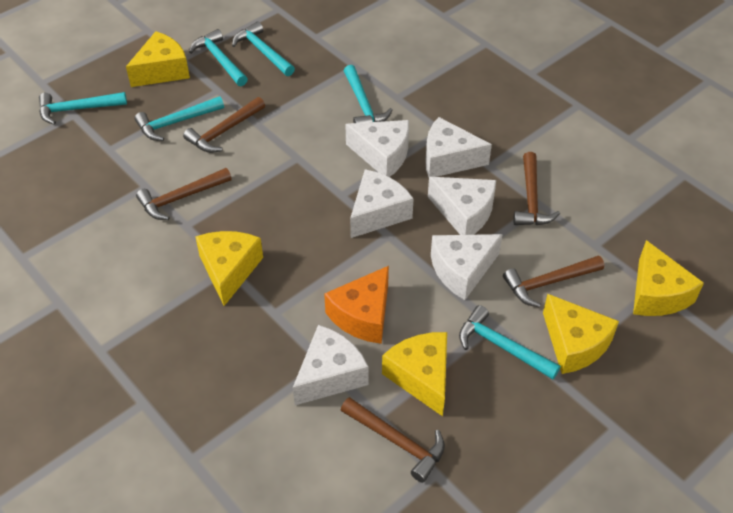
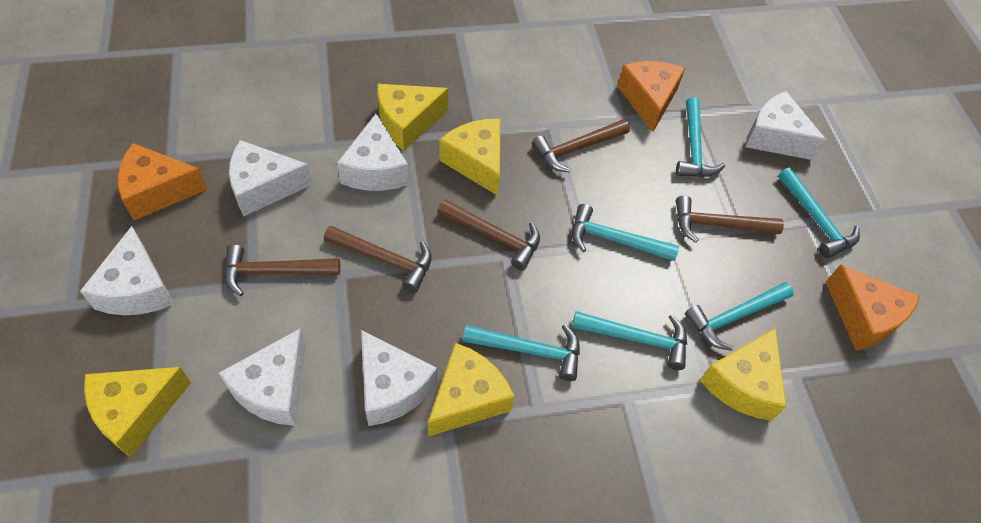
orange cheese: [324,266,389,344] = 1 -> [117,143,207,220] [617,61,685,132] [826,264,920,351] = 3

